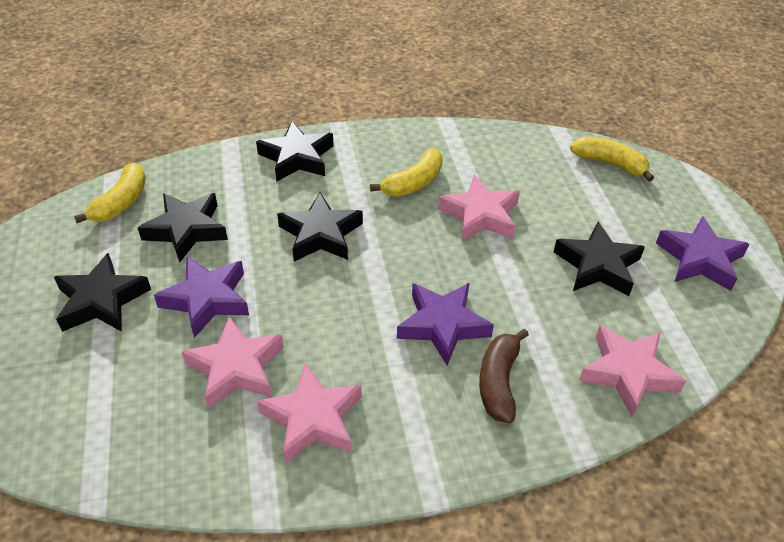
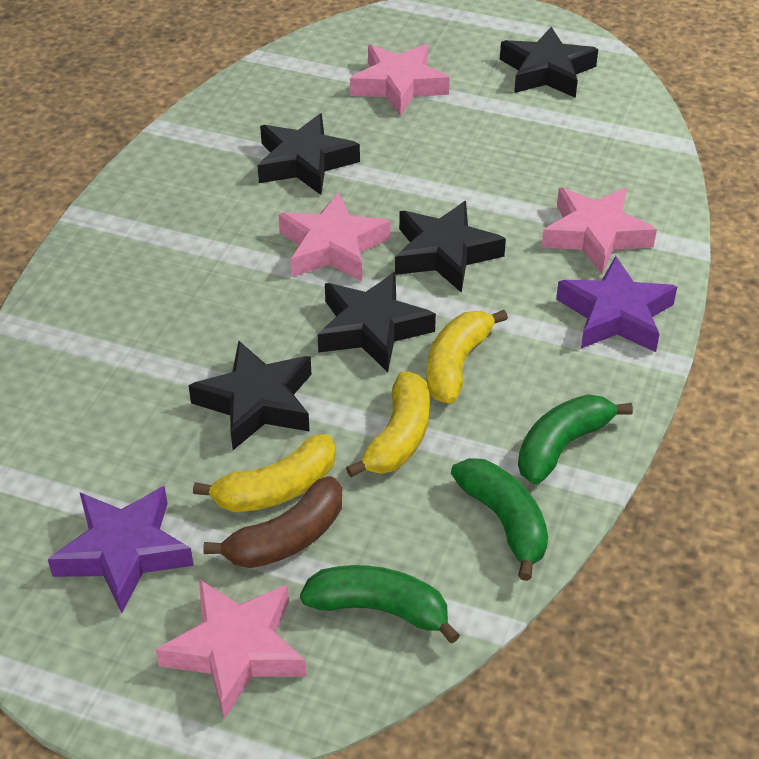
green banana: none = 0 -> [300,565,460,644] [451,458,548,581] [518,394,633,484] = 3
purple star: [154,257,249,338] [397,283,494,365] [656,216,749,291] = 3 -> [48,486,194,613] [556,256,677,352] = 2

